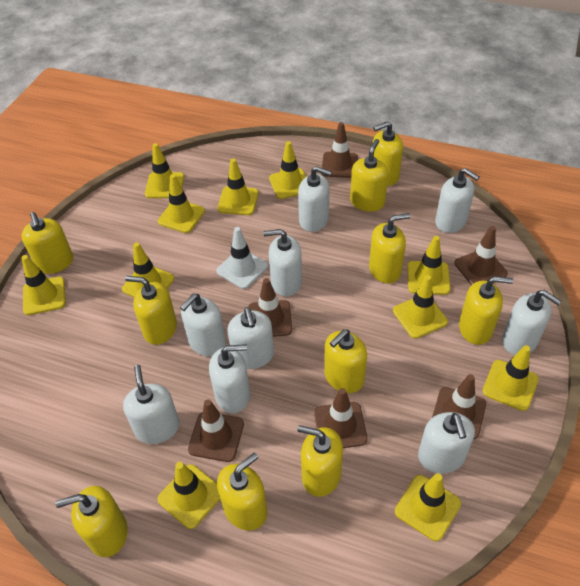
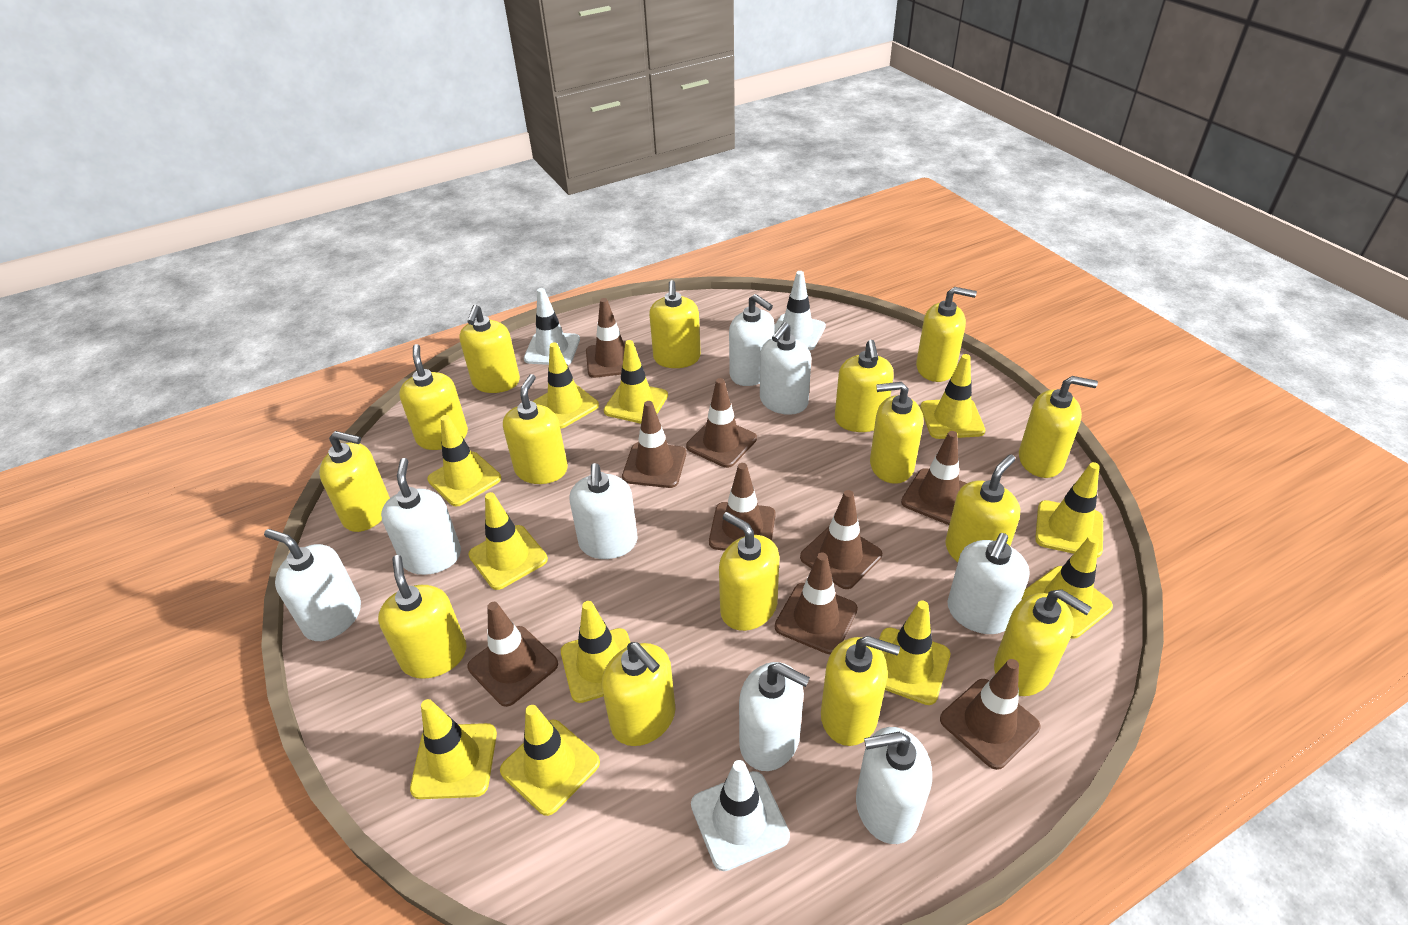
brown traffic cone: [188,399,244,462] [248,278,292,337] [314,388,368,448] [321,122,358,178] [432,374,486,439] [455,226,508,285] = 6 -> [468,602,558,707] [586,298,635,378] [622,401,686,488] [686,378,757,468] [709,463,776,551] [775,553,858,654] [800,490,882,589] [901,431,967,525] [940,659,1040,770] = 9
white soap dispenser: [123,365,180,444] [180,294,226,357] [209,344,250,413] [227,307,274,369] [264,229,302,296] [298,166,332,232] [418,412,475,474] [435,168,479,233] [502,290,561,355] = 9 -> [264,529,361,641] [381,458,461,575] [569,463,638,559] [729,294,775,386] [739,662,810,771] [760,322,811,415] [856,727,932,844] [947,533,1030,634] = 8
white traffic cone: [216,227,268,289] = 1 -> [524,288,580,365] [691,760,790,871] [774,271,826,350] = 3
yellow soap dispenser: [21,212,73,274] [56,486,128,557] [125,276,177,345] [217,453,267,531] [297,425,343,497] [324,329,367,393] [350,139,388,212] [369,213,410,283] [373,121,403,186] [459,276,513,345] = 10 -> [319,431,390,532] [378,555,467,679] [399,344,468,450] [459,305,520,393] [503,374,568,484] [602,642,675,746] [649,280,701,368] [719,512,780,631] [821,636,900,746] [835,340,894,432] [870,382,923,484] [916,287,977,382] [945,454,1020,562] [994,589,1092,696] [1019,376,1098,478] = 15

